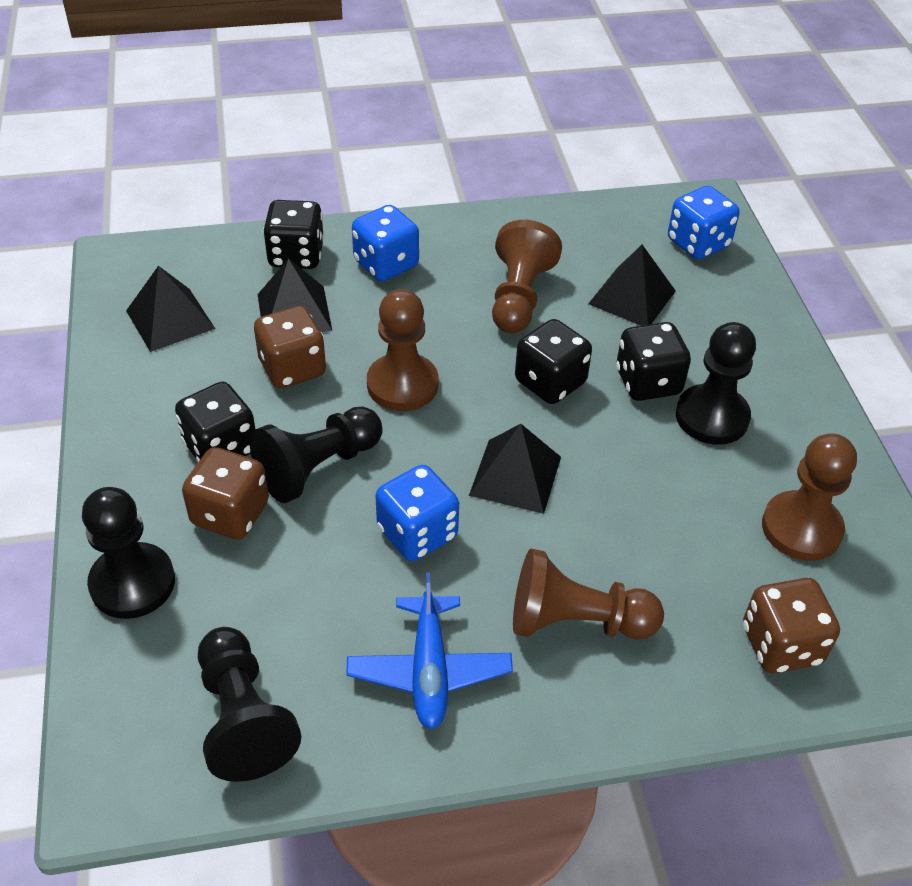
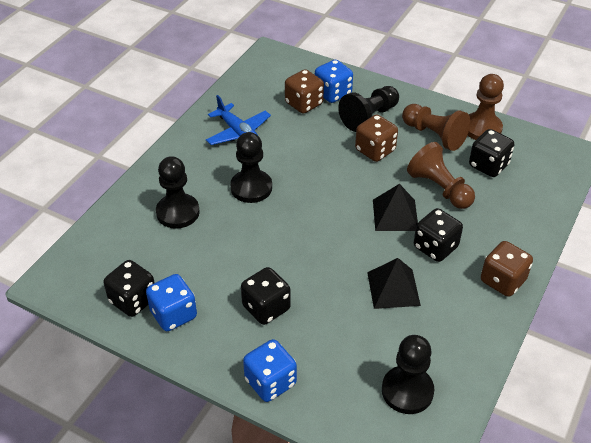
black pyramid: [126,266,215,352] [258,258,332,332] [469,424,561,514] [588,245,676,326] = 4 -> [367,258,421,309] [373,184,418,231] = 2
brown pawn: [367,289,438,411] [492,220,562,333] [513,549,664,640] [762,433,857,561] = 4 -> [402,104,470,151] [407,142,475,209] [467,74,504,140] = 3

